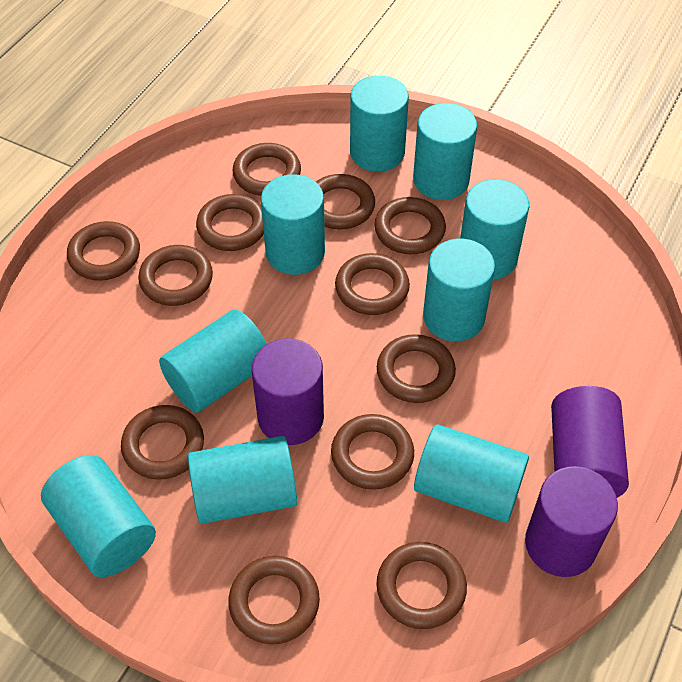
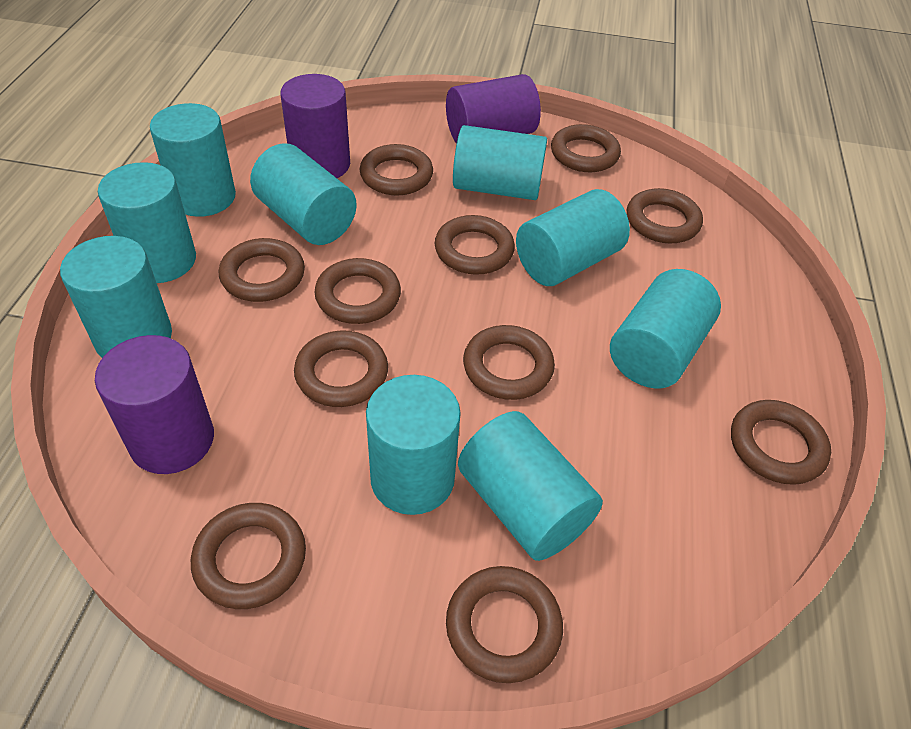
brown ring: [67,221,140,281] [121,405,204,480] [138,245,213,306] [196,194,264,251] [228,556,320,644] [232,143,301,196] [316,174,375,230] [331,414,414,490] [335,253,410,315] [374,197,446,254] [376,542,467,629] [377,334,456,403] = 12 -> [191,503,306,609] [219,238,305,302] [294,331,388,407] [314,258,401,324] [360,144,433,196] [435,215,515,275] [446,566,563,683] [463,325,555,400] [551,124,621,172] [627,188,703,243] [731,400,831,485] = 11

